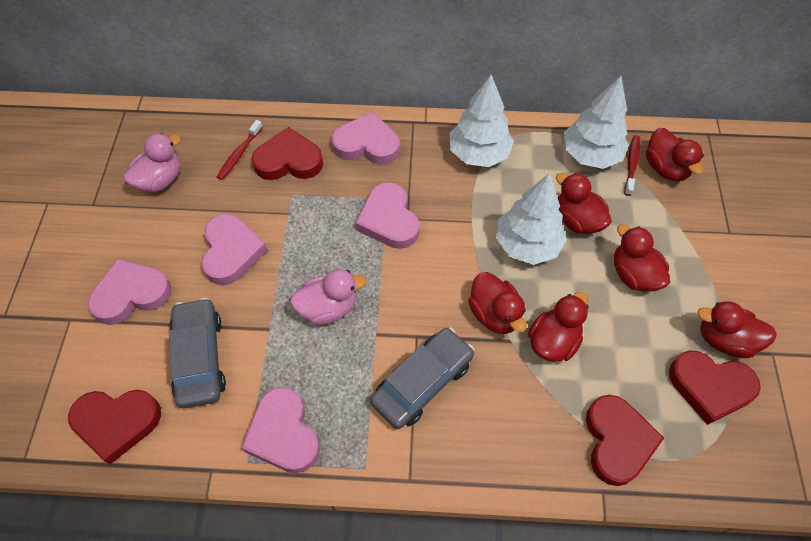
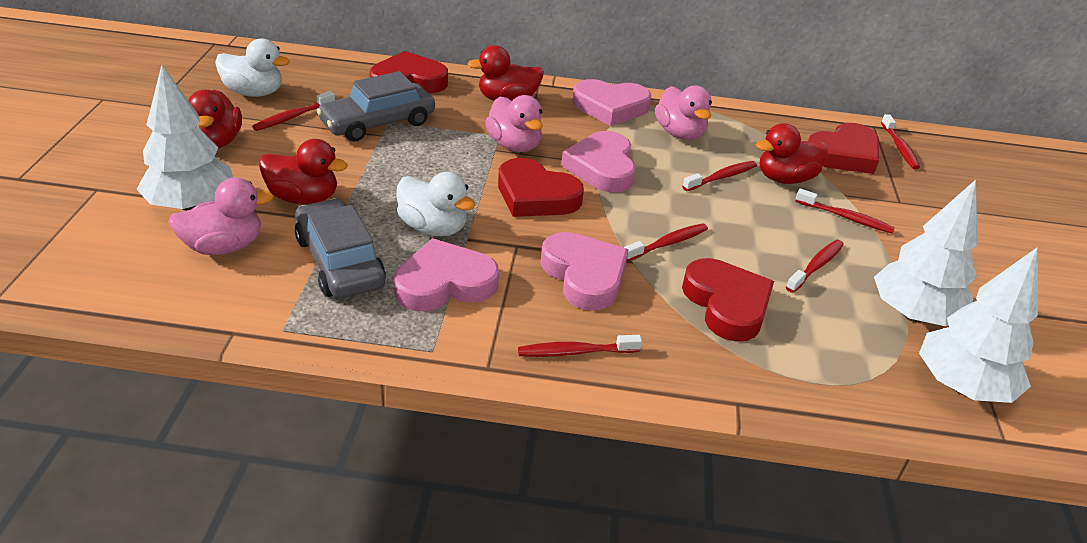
pink duck: [123,133,181,192] [290,269,367,325] = 2 -> [168,177,274,255] [485,95,543,152] [655,86,712,140] = 3
pink heart: [88,259,171,325] [201,214,267,285] [241,387,320,473] [332,112,400,165] [355,182,419,249] = 5 -> [394,238,499,311] [540,232,628,311] [561,131,636,193] [572,79,651,126] = 4
red duck: [468,272,527,334] [528,292,589,362] [556,173,612,234] [614,224,670,292] [646,128,704,181] [697,301,777,358] = 6 -> [188,90,242,148] [259,139,348,204] [467,45,544,101] [756,123,828,184] = 4
red toothbrush: [217,120,263,180] [624,135,640,196] = 2 -> [252,91,335,131] [518,335,642,357] [624,223,708,262] [682,161,757,191] [786,240,844,293] [795,189,895,233] [881,114,920,169] = 7
white duck: none = 0 -> [215,39,290,97] [396,172,475,237] = 2

